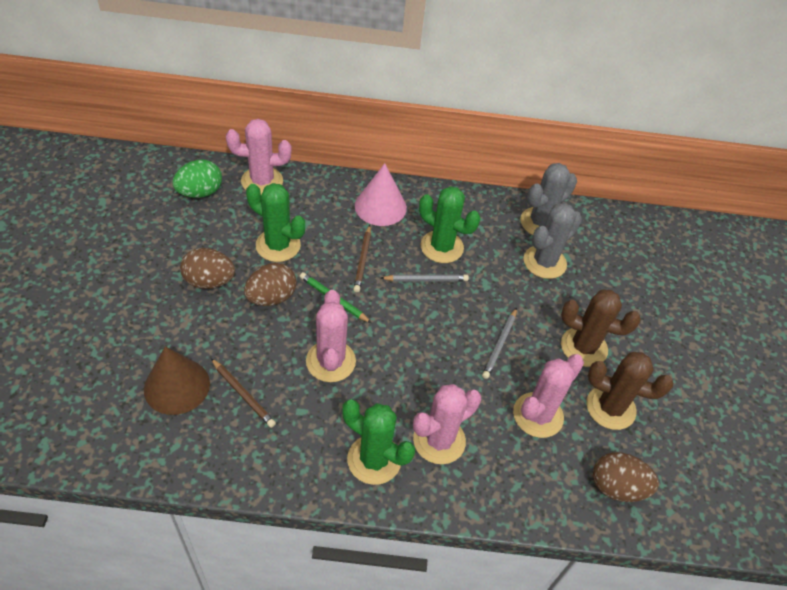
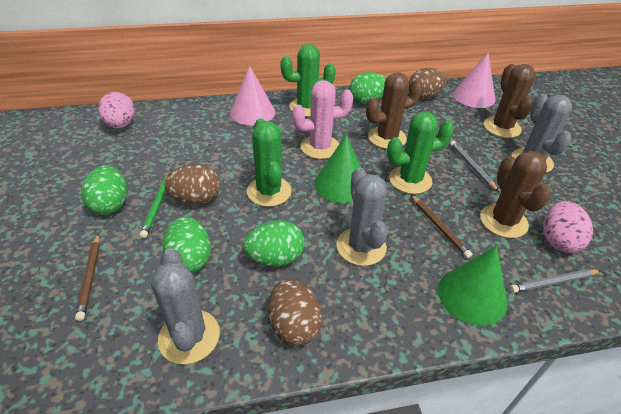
brown cactus: [561,290,641,367] [586,352,673,430] = 2 -> [366,72,423,149] [480,151,552,238] [484,64,535,138] = 3
brown cone: [144,346,210,415] = 1 -> none = 0
green cone: none = 0 -> [314,134,361,203] [438,246,508,326] = 2
green egg: [172,160,222,198] = 1 -> [81,165,127,215] [163,217,211,273] [244,220,305,266] [349,72,386,104] = 4
grey cactus: [520,163,577,235] [524,203,582,279] = 2 -> [151,248,220,364] [336,168,388,266] [512,93,572,173] = 3
pink cactus: [226,119,291,195] [306,290,356,382] [413,384,481,464] [513,354,584,438] = 4 -> [292,80,354,159] = 1
pink cone: [355,163,407,226] = 1 -> [230,65,275,125] [453,52,496,108] = 2
pink egg: none = 0 -> [98,92,135,129] [543,201,593,253] = 2

